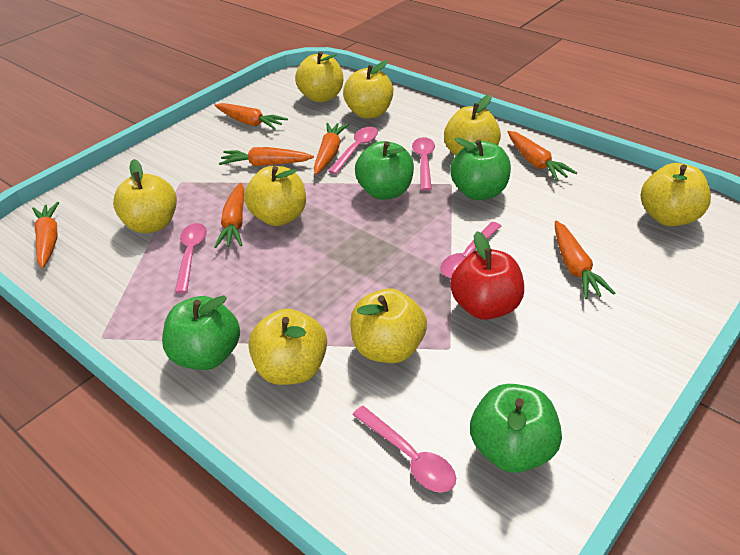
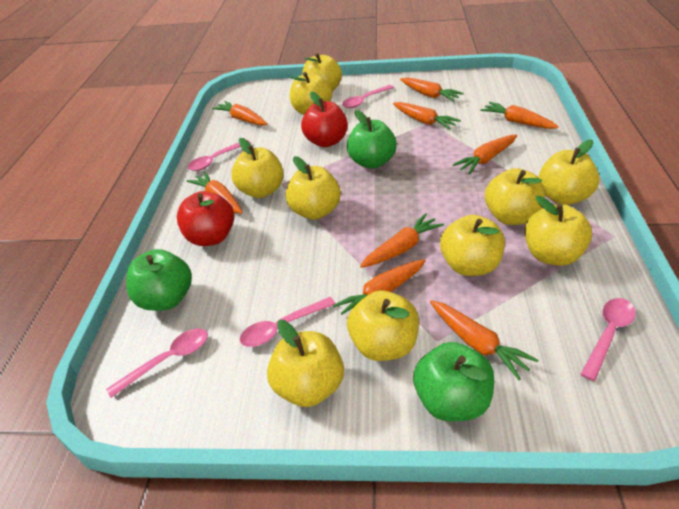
green apple: [162,296,240,370] [355,141,414,200] [450,137,511,200] [470,384,562,473] = 4 -> [126,249,192,311] [347,110,397,169] [413,342,494,421] = 3
orange carrot: [32,202,59,268] [214,183,245,248] [215,103,288,130] [219,147,314,166] [314,123,349,175] [508,131,577,181] [555,221,615,299] = 7 -> [187,172,243,214] [212,101,267,126] [332,259,425,315] [360,213,444,268] [393,102,461,130] [400,77,464,102] [430,300,539,380] [453,135,517,174] [480,102,559,129] = 9
red apple: [450,231,524,320] = 1 -> [177,191,234,246] [301,91,348,147] = 2
yellow apple: [113,159,177,233] [244,166,306,226] [248,309,327,385] [295,51,343,102] [343,60,393,119] [350,288,427,363] [444,95,501,156] [641,163,711,226] = 8 -> [231,138,284,198] [267,320,344,407] [286,156,341,220] [290,72,332,115] [302,53,342,92] [347,291,419,361] [440,215,505,276] [485,168,545,225] [525,196,592,266] [538,139,599,205] = 10

